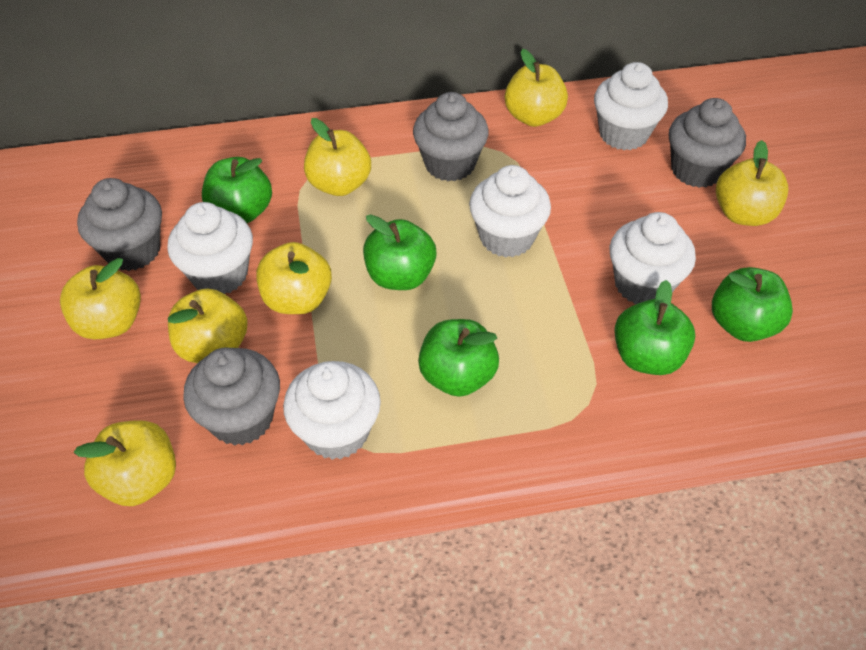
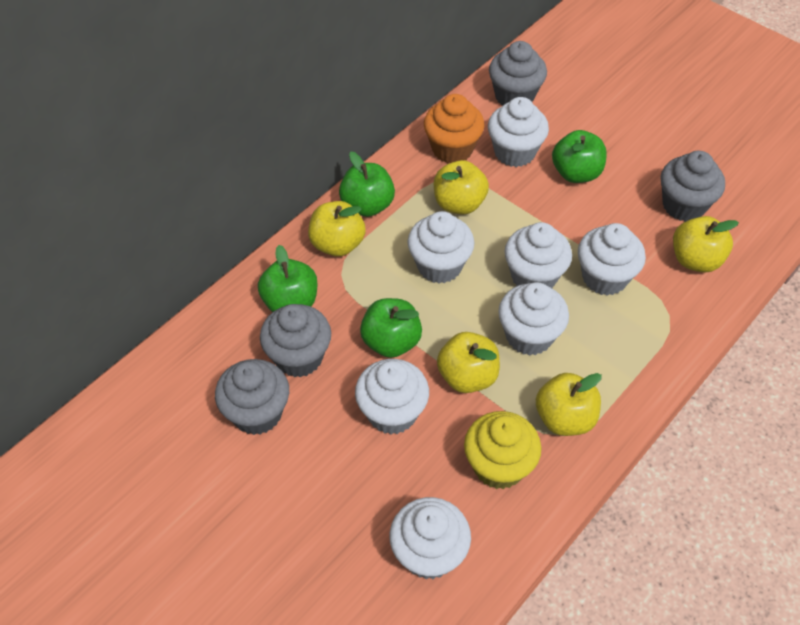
green apple: [202,157,272,223] [363,214,437,290] [418,319,499,397] [614,280,695,375] [712,267,793,342] = 5 -> [258,245,317,312] [339,152,395,217] [360,298,422,358] [552,130,607,183] = 4
orange cupcake: none = 0 -> [424,94,484,163] = 1
white cupcake: [167,202,253,294] [283,361,381,460] [469,165,551,258] [594,62,668,150] [610,212,696,304] = 5 -> [355,359,429,434] [390,497,471,579] [408,211,474,283] [488,97,549,167] [498,282,569,356] [505,222,572,288] [578,223,646,296] = 7
yellow apple: [60,258,141,340] [74,420,176,506] [168,289,248,363] [256,242,332,314] [304,118,371,196] [505,49,568,127] [716,140,789,226] = 7 -> [308,201,366,257] [434,160,489,215] [437,332,500,393] [536,373,602,436] [673,216,739,272] = 5
yellow cupcake: none = 0 -> [464,411,541,489] = 1

